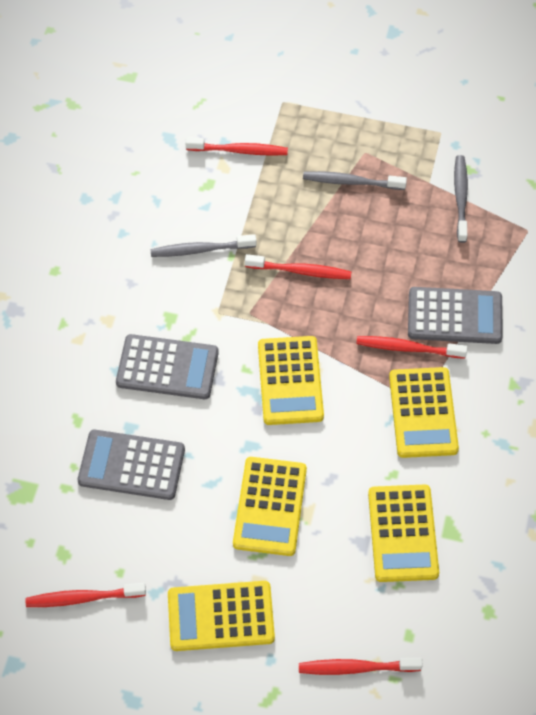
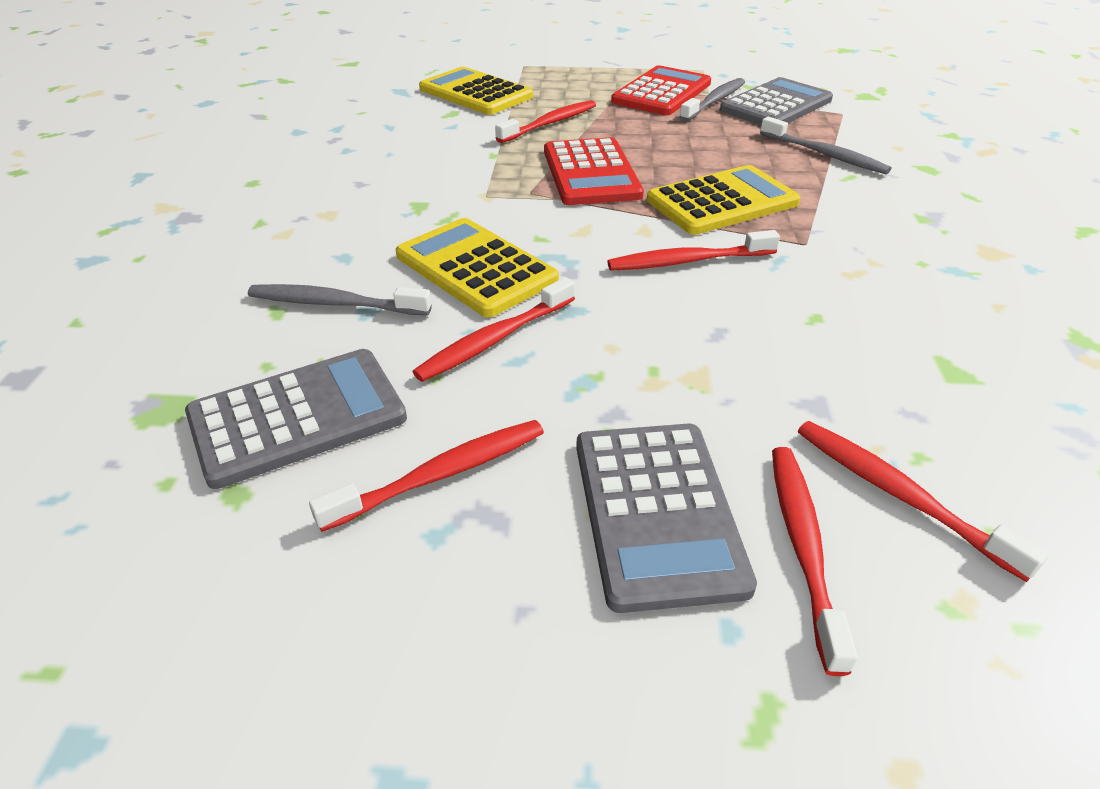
red calculator: none = 0 -> [544,137,644,205] [611,65,711,115] = 2
red toothbrush: [25,583,146,607] [185,137,288,156] [245,254,351,279] [299,658,423,675] [356,336,467,359] = 5 -> [309,420,544,532] [412,277,575,382] [495,100,596,143] [607,230,780,271] [772,447,857,676] [798,421,1049,582] = 6
yellow calculator: [168,581,275,651] [233,457,307,556] [258,336,324,425] [368,484,439,582] [389,367,459,458] = 5 -> [396,218,559,317] [419,67,533,115] [647,165,801,235] = 3

